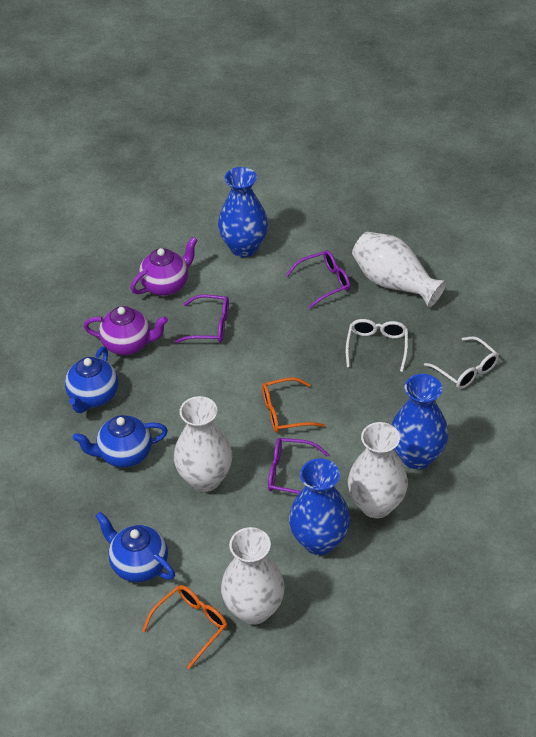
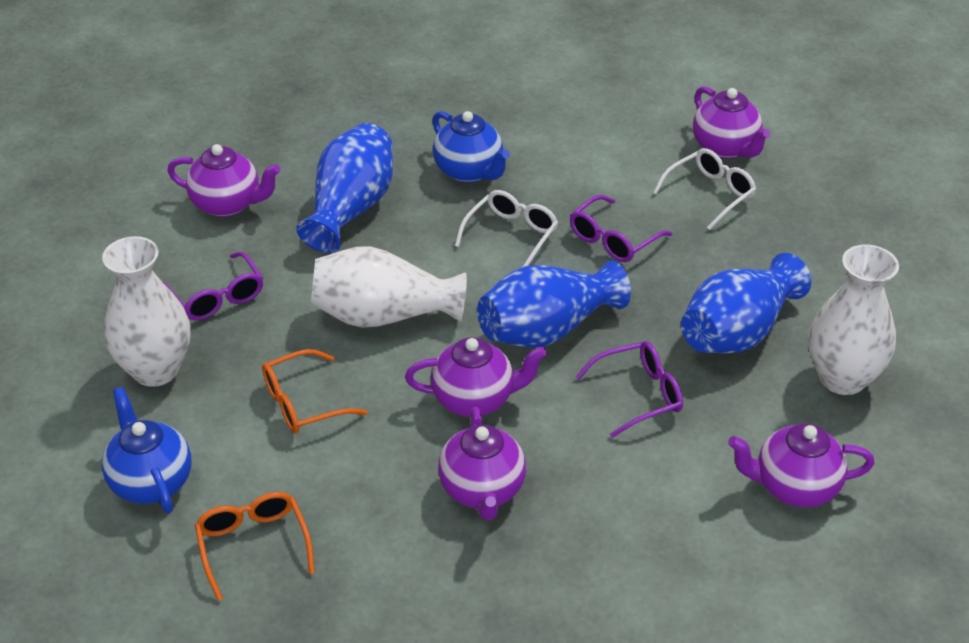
blue teapot: [65,347,118,413] [73,415,168,468] [95,512,175,582] = 3 -> [102,387,191,513] [432,111,510,183] = 2
purple teapot: [84,306,168,355] [131,237,197,296] = 2 -> [167,144,280,217] [405,337,547,417] [438,407,526,520] [693,86,770,159] [728,423,875,508] = 5
white vase: [174,396,232,492] [221,527,285,625] [348,422,408,518] [352,232,447,308] = 4 -> [102,236,190,387] [311,246,467,328] [808,244,899,395] = 3

